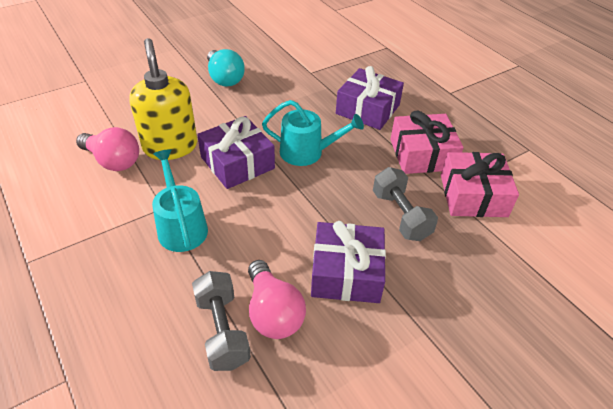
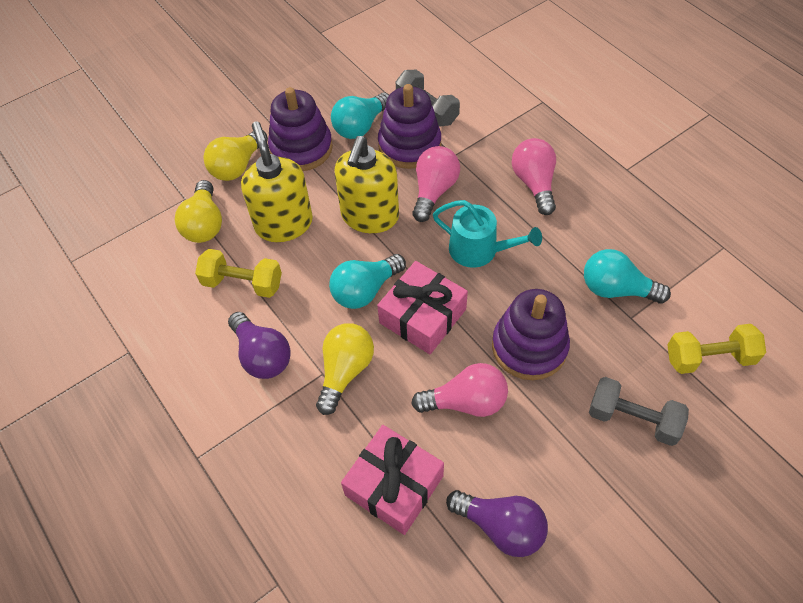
pink light bulb: [76,127,139,171] [248,260,306,339] = 2 -> [412,146,460,222] [412,363,508,417] [512,138,556,215] = 3
purple gift: [197,116,275,189] [311,221,386,303] [336,66,404,130] = 3 -> none = 0
purple light bulb: none = 0 -> [228,312,291,379] [446,490,548,557] = 2
purple stacking toy: none = 0 -> [268,87,333,171] [378,84,441,169] [492,289,570,380] = 3
turquoise light bulb: [207,49,245,87] = 1 -> [329,254,406,309] [331,93,389,139] [584,249,671,304] = 3
turquoise watering can: [152,149,208,252] [262,100,364,166] = 2 -> [433,200,542,268] = 1
yellow dumbbell: none = 0 -> [195,249,282,298] [667,324,766,374] = 2
yellow light bulb: none = 0 -> [175,180,222,243] [203,131,268,181] [316,323,374,415] = 3
yellow soap dispenser: [129,38,197,160] = 1 -> [241,122,313,242] [334,136,399,233] = 2

